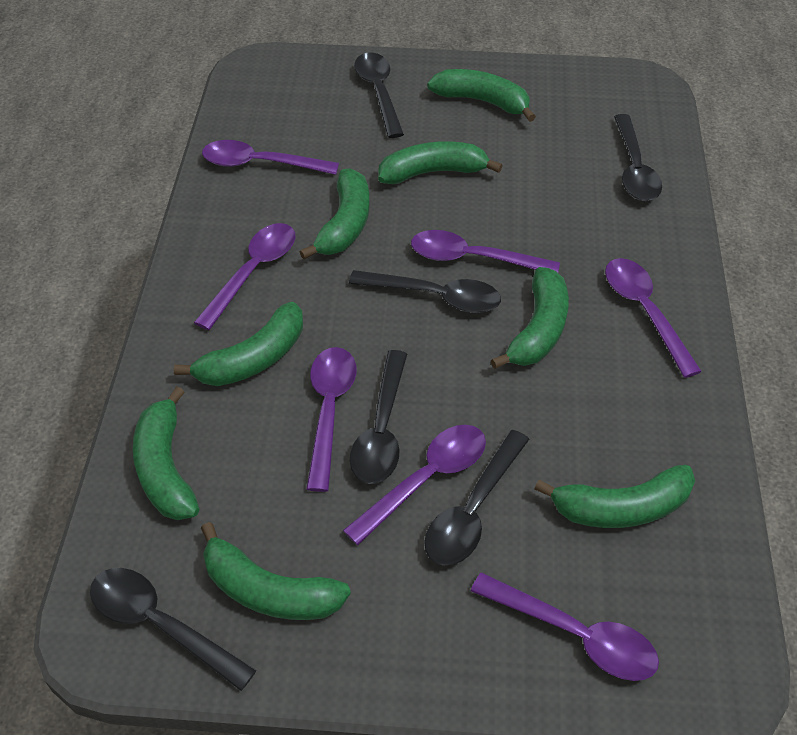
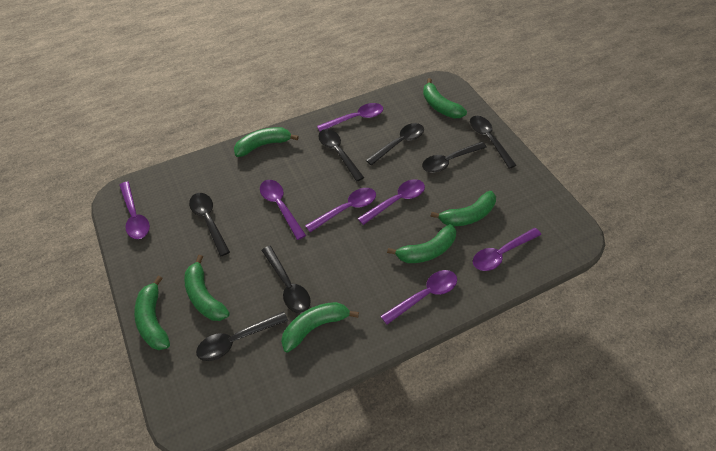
black spoon: [90,568,257,691] [349,270,501,313] [350,350,407,484] [354,52,404,138] [424,430,530,566] [614,114,662,201] = 6 -> [189,193,230,256] [196,312,288,361] [261,246,311,313] [318,129,364,181] [366,123,424,165] [422,142,487,173] [470,116,517,169] = 7
green banana: [133,386,199,520] [174,302,303,386] [201,522,351,620] [300,168,369,259] [378,141,503,184] [427,69,536,122] [491,267,569,369] [535,465,695,528] = 8 -> [134,276,170,350] [184,255,230,321] [234,127,299,157] [281,302,359,353] [387,224,456,263] [423,78,467,118] [430,191,496,226] = 7

